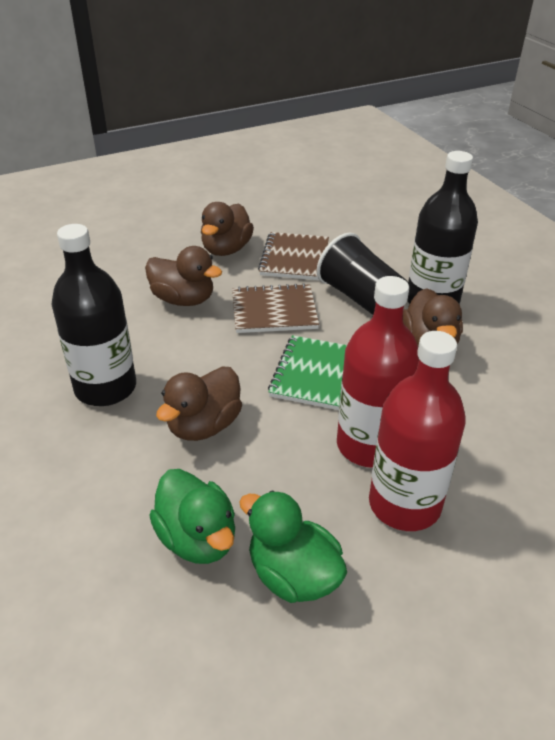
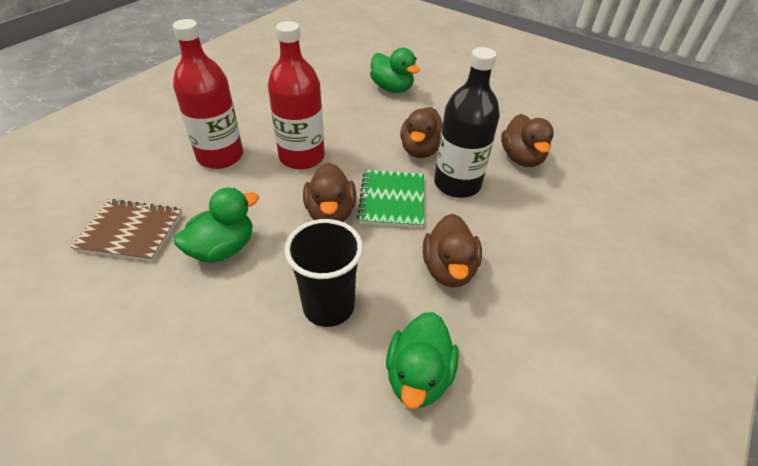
black bottle: [51,224,136,406] [407,151,478,304] = 2 -> [434,47,500,198] = 1
brown notebook: [232,283,319,333] [258,232,329,280] = 2 -> [71,199,182,262] = 1
green duck: [149,469,235,564] [239,490,347,603] = 2 -> [174,188,259,263] [370,48,420,93] [386,312,459,409] = 3

